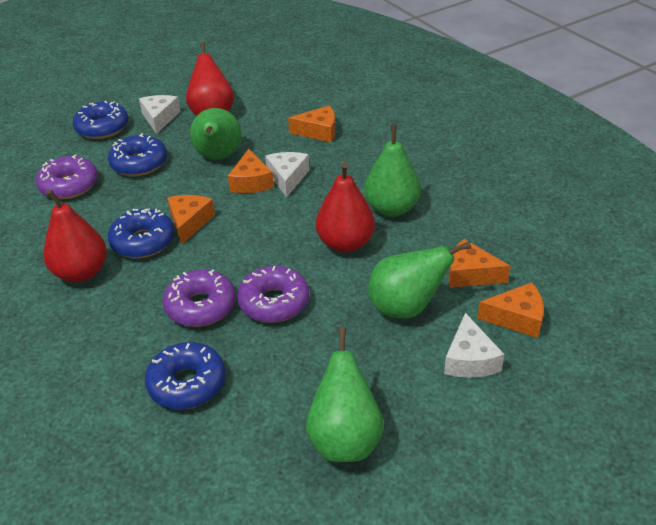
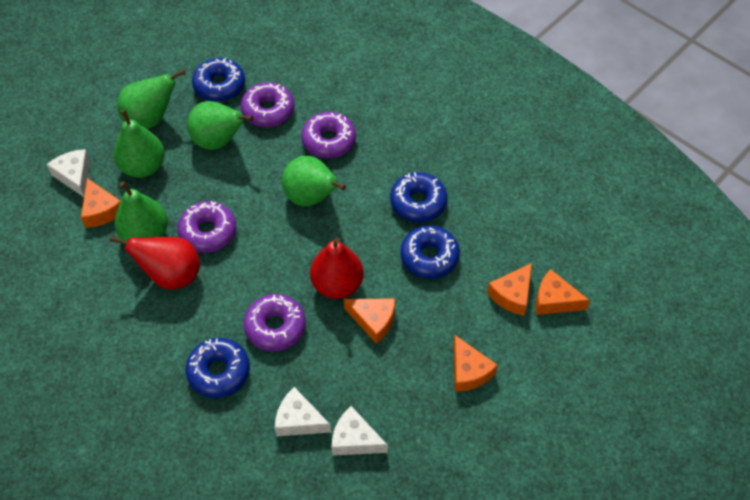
green pear: [190,108,242,160] [306,327,384,462] [364,125,421,217] [368,241,471,318] = 4 -> [114,109,165,178] [115,181,168,241] [117,69,186,129] [187,101,253,150] [282,156,346,206] = 5
purple donut: [36,154,98,199] [163,269,236,327] [237,266,309,323] = 3 -> [177,201,236,253] [241,82,295,128] [244,294,306,352] [301,112,356,158] = 4
red pear: [43,189,107,282] [186,42,234,116] [316,162,375,253] = 3 -> [110,236,200,289] [310,237,364,299] = 2

